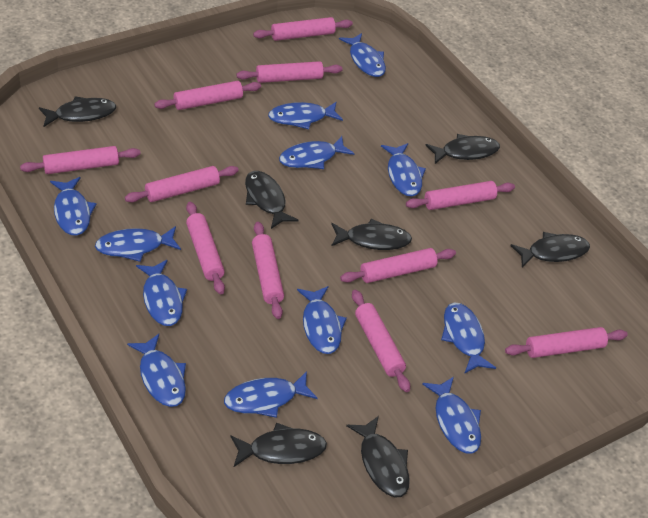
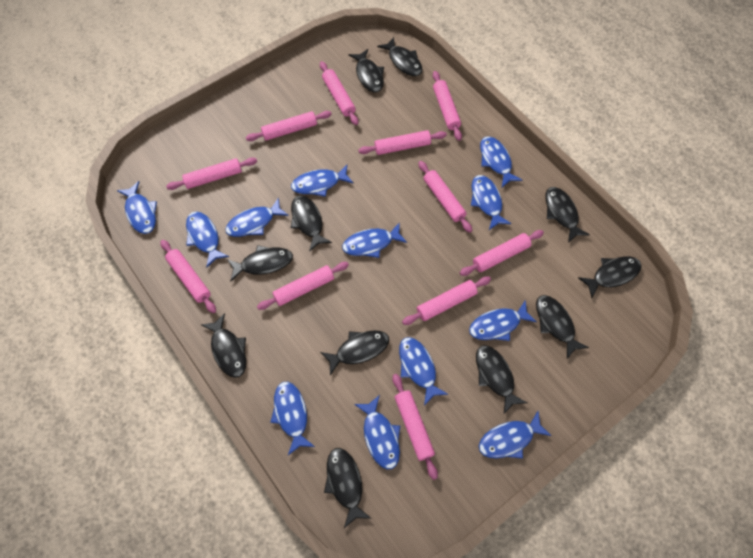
black fish: [39,96,116,127] [230,422,327,467] [245,171,299,229] [331,219,412,250] [346,416,410,497] [425,134,500,164] [510,232,590,267] = 7 -> [201,313,246,378] [227,245,293,281] [291,195,332,252] [320,330,389,375] [324,448,372,528] [348,49,384,92] [377,37,422,76] [476,345,527,414] [536,295,589,359] [545,187,590,243] [578,256,642,298] = 11

